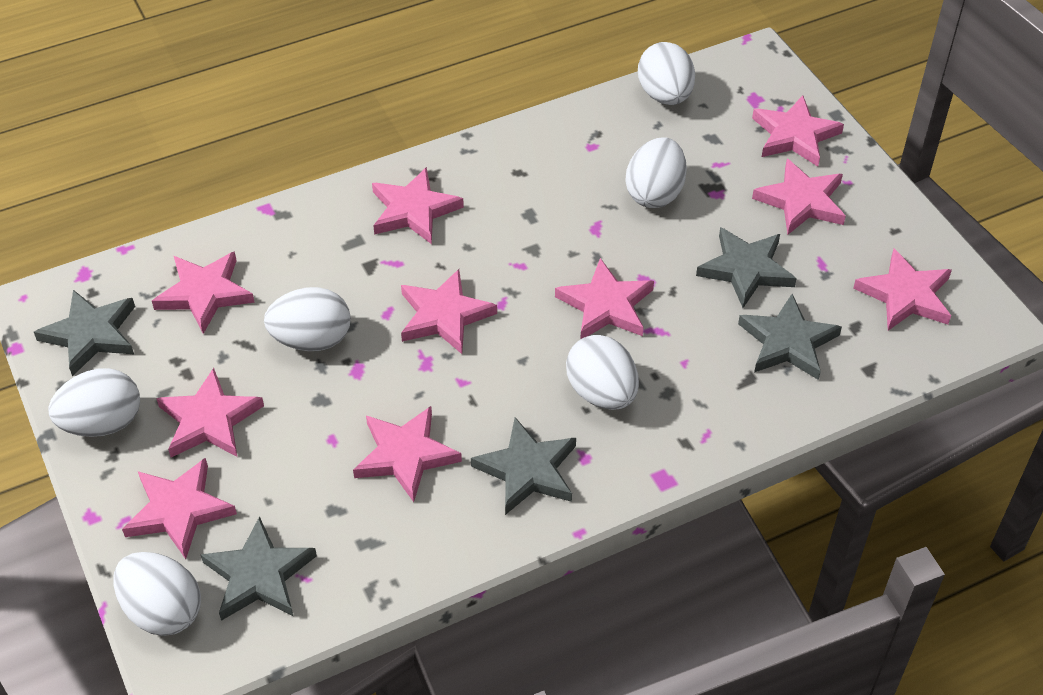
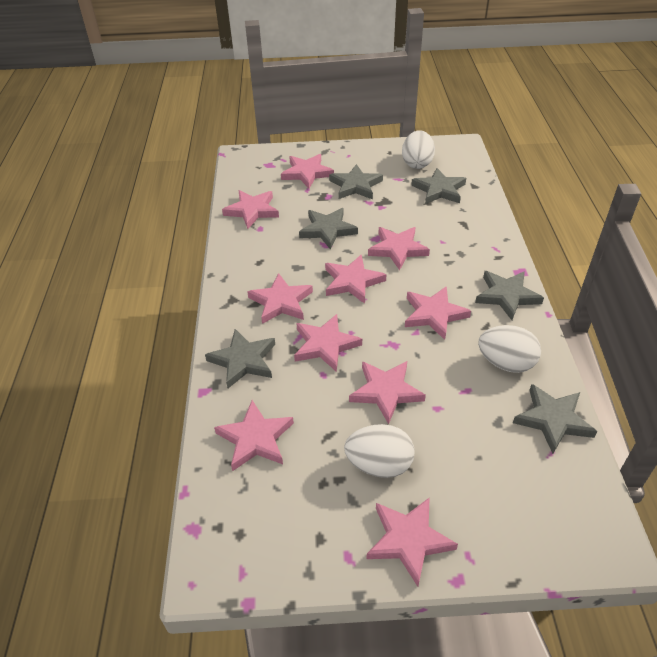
grey star: [34,290,135,376] [201,516,317,621] [471,417,576,515] [696,227,797,308] [738,294,842,380] = 5 -> [205,329,275,388] [299,208,358,250] [329,164,383,199] [411,168,466,204] [475,271,544,320] [513,384,597,454] = 6
white egg: [48,368,140,437] [113,552,201,636] [264,287,351,351] [566,335,639,410] [626,137,687,208] [638,42,695,105] = 6 -> [344,424,414,478] [402,130,435,169] [478,325,541,373] = 3

